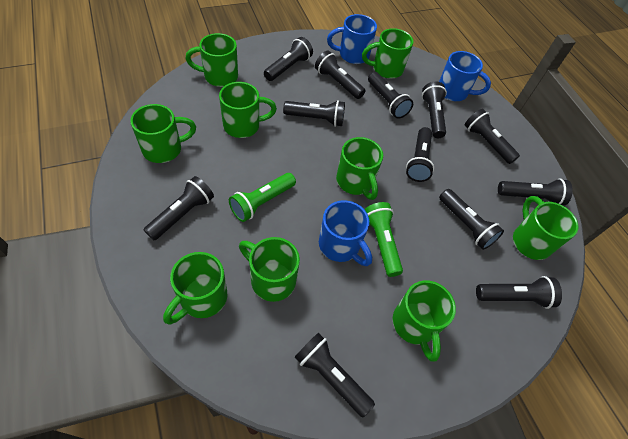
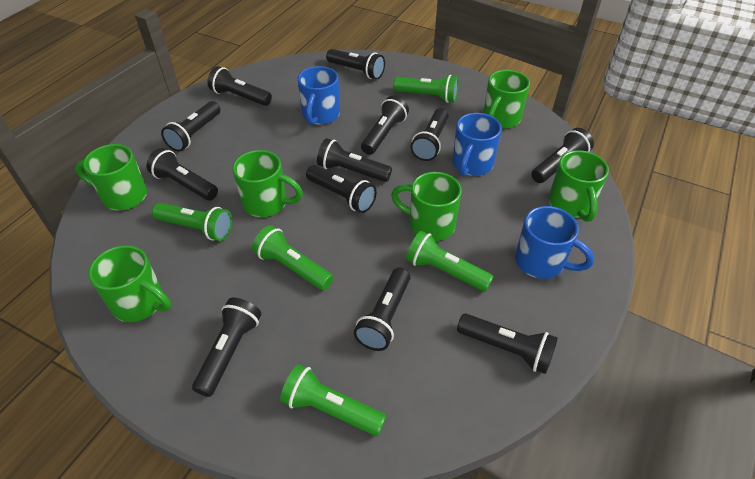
green flashlight: [229,173,296,222] [364,202,403,277] = 2 -> [152,202,232,241] [252,225,333,290] [280,364,386,436] [393,75,459,103] [406,231,494,292] = 5
green mug: [130,104,196,163] [163,252,227,324] [185,33,238,87] [219,82,277,138] [239,237,300,302] [336,137,383,200] [362,28,414,79] [393,280,456,362] [513,196,579,260] = 9 -> [75,144,147,211] [88,245,171,322] [232,150,303,217] [391,172,462,241] [483,70,530,129] [549,150,609,222] = 6

